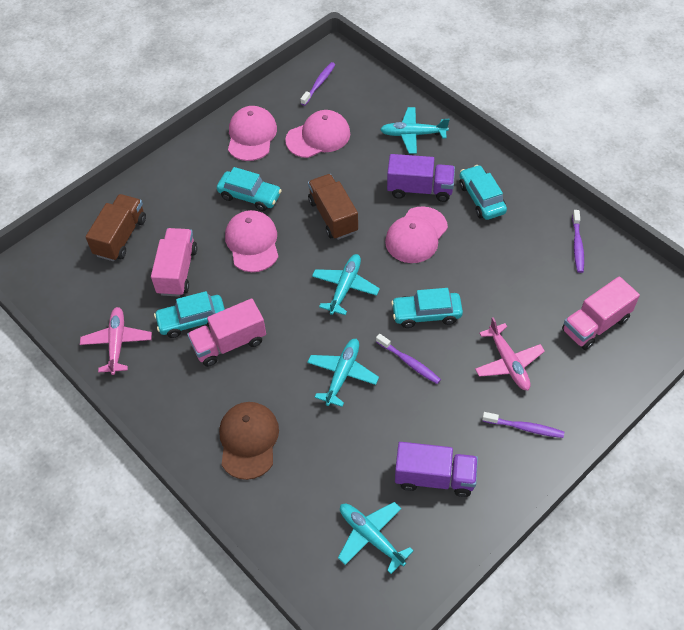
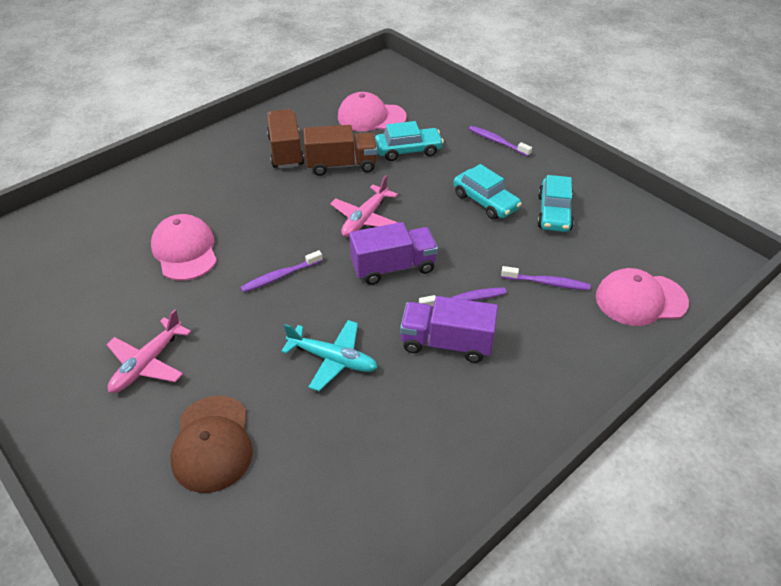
pink cap: [225,210,278,272] [228,106,277,161] [285,110,350,158] [385,206,448,263] = 4 -> [151,214,217,281] [338,92,407,131] [596,268,689,326] = 3
pink truck: [151,228,197,297] [187,298,266,367] [562,276,640,350] = 3 -> none = 0
turquoise car: [154,291,225,338] [217,167,282,211] [391,288,463,328] [459,165,507,220] = 4 -> [375,121,444,161] [453,164,522,220] [537,175,574,232] = 3
turquoise plane: [307,339,379,407] [312,254,380,315] [338,502,413,574] [380,107,449,154] = 4 -> [281,320,378,391] = 1

